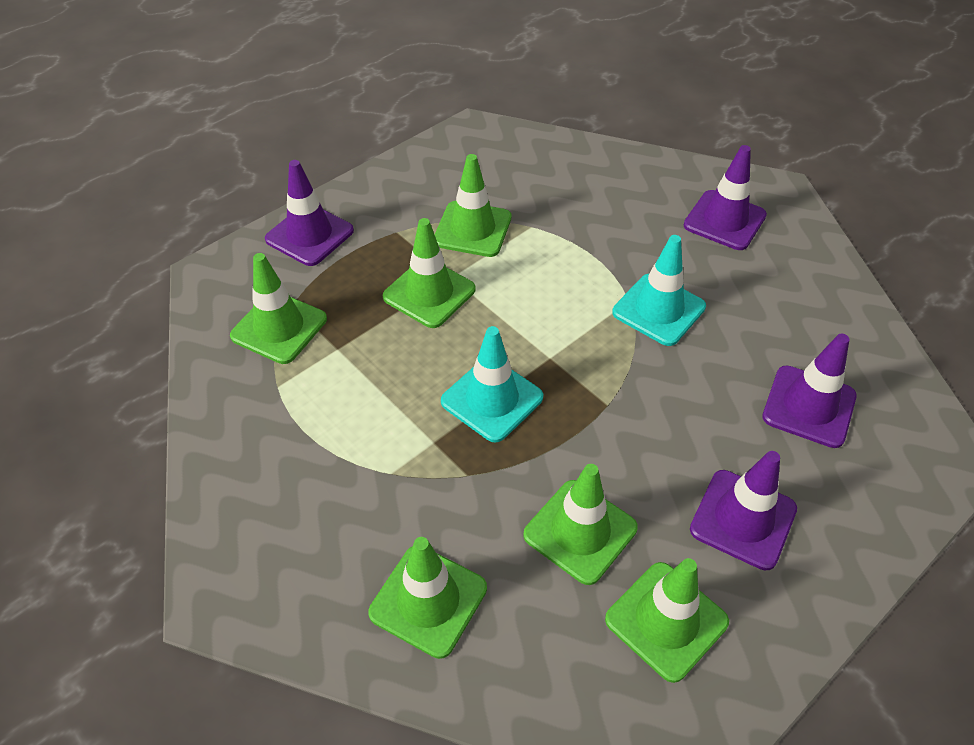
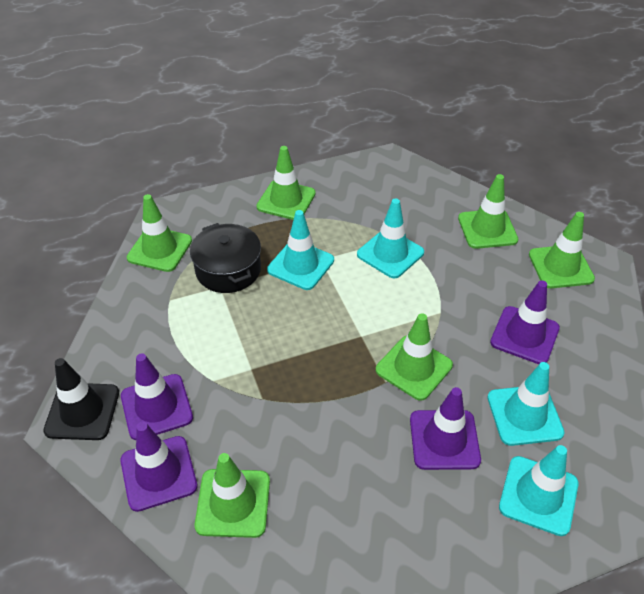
black pot: none = 0 -> [190,223,261,293] = 1
black traffic cone: none = 0 -> [43,358,119,440] = 1
turquoise traffic cone: [441,326,543,442] [612,235,706,346] = 2 -> [267,210,334,290] [357,198,424,279] [487,362,565,446] [499,445,578,536] = 4

